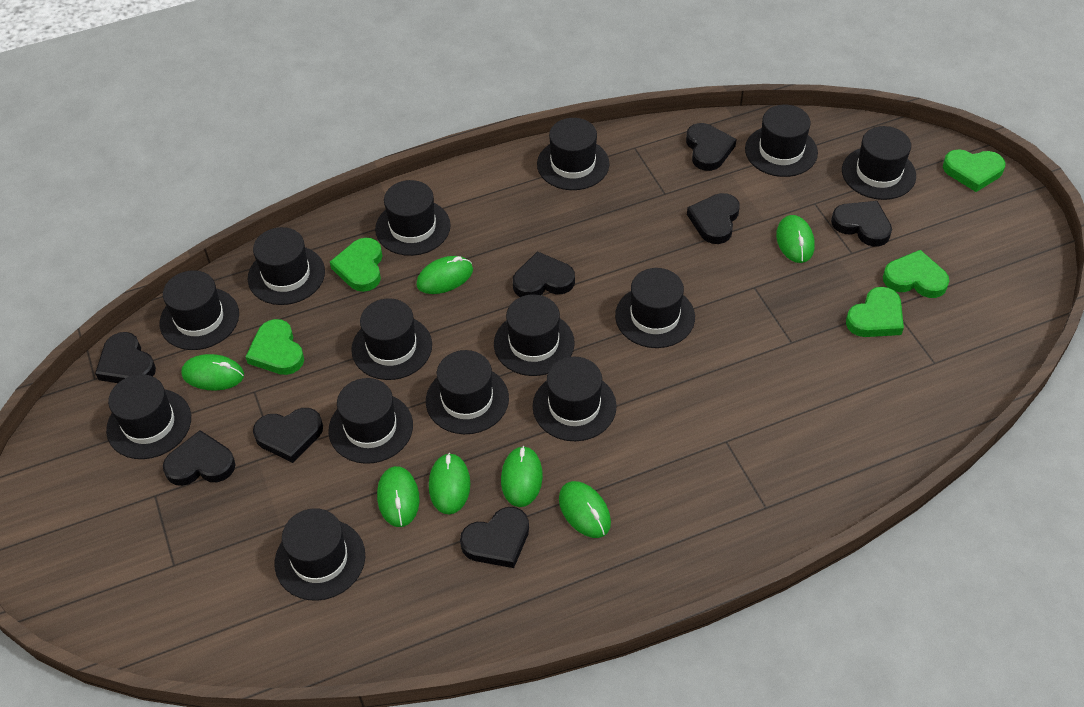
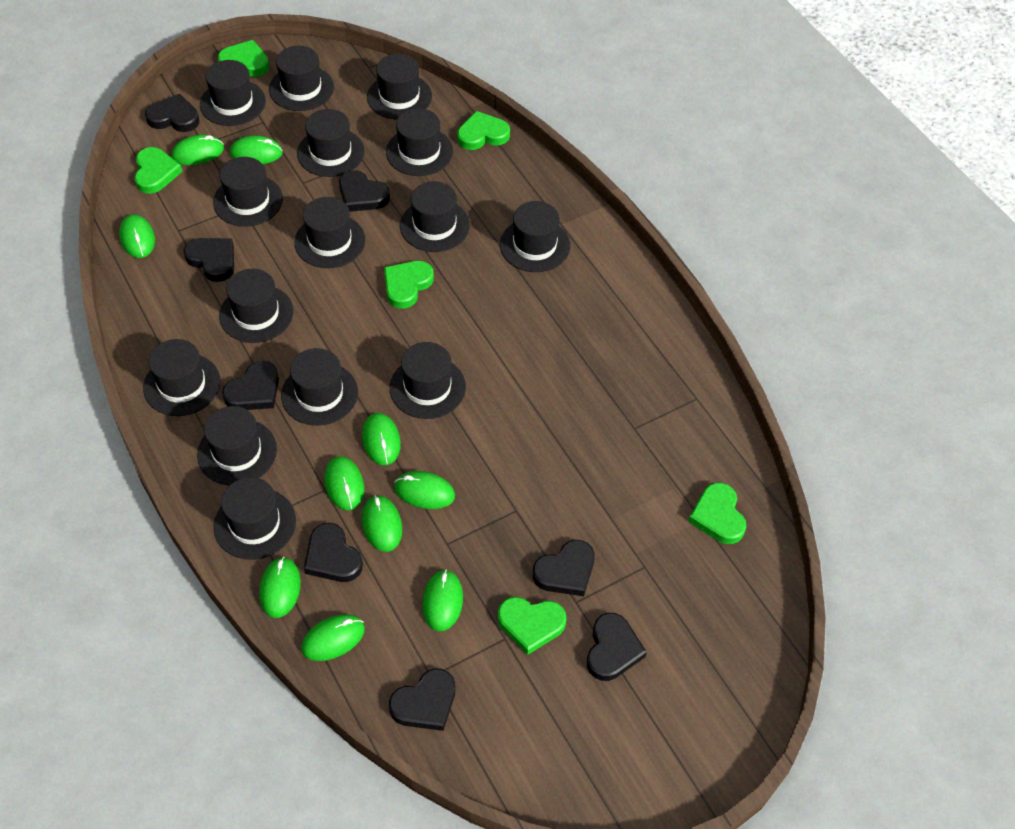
black hat: [106,374,191,459] [159,270,239,350] [247,227,325,305] [275,508,365,601] [328,378,413,464] [351,298,432,380] [375,180,451,256] [426,350,509,434] [494,294,575,376] [533,357,617,441] [537,118,610,190] [615,268,695,348] [745,105,818,177] [842,126,916,200] = 14 -> [143,339,220,416] [197,406,277,486] [200,60,266,126] [213,157,283,227] [214,477,296,560] [219,269,293,343] [269,46,334,111] [281,348,358,426] [294,197,365,268] [297,109,365,177] [367,54,432,120] [386,108,453,176] [390,342,466,419] [400,181,470,252] [500,201,570,272] = 15
green heart: [246,319,304,375] [330,238,382,292] [846,287,904,337] [883,250,949,298] [943,149,1006,192] = 5 -> [134,147,182,194] [218,40,269,77] [384,261,434,309] [457,111,510,150] [498,597,567,655] [688,483,746,544] = 6
green mouse: [181,354,244,391] [377,466,420,527] [416,256,473,294] [429,453,470,514] [501,446,543,507] [559,481,611,538] [776,215,815,263] = 7 -> [119,214,155,258] [172,135,224,165] [230,136,283,164] [259,557,301,618] [301,614,365,661] [324,456,364,510] [362,413,401,465] [362,495,402,552] [394,471,455,509] [422,570,463,631] = 10

